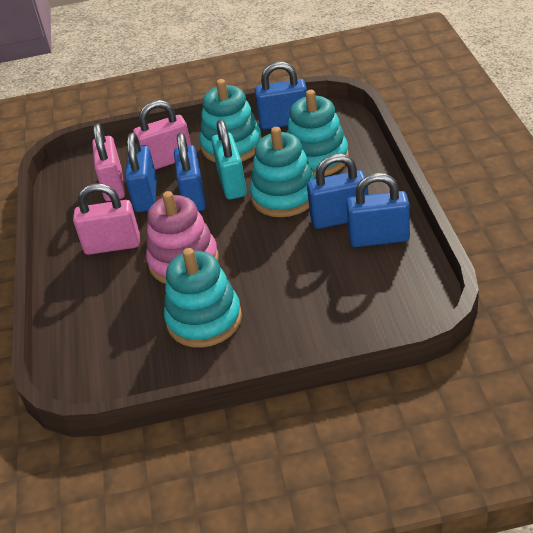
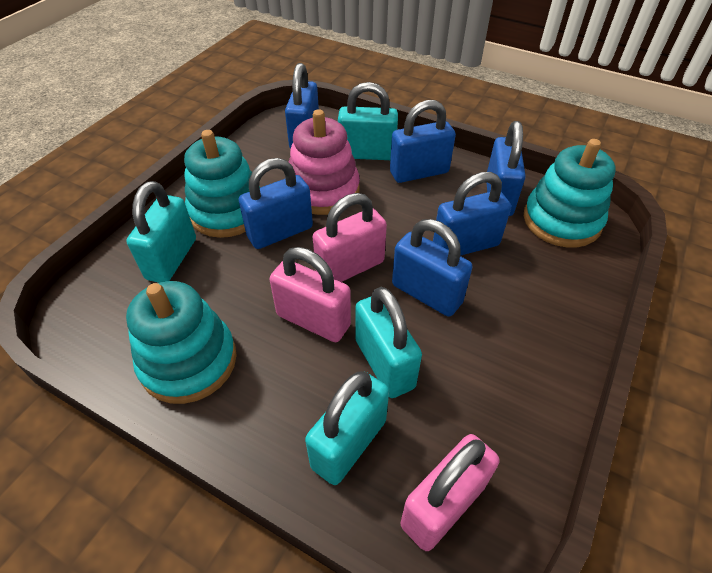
blue padlock: [125,133,157,212] [174,133,206,211] [255,62,307,130] [307,154,368,229] [346,173,410,247] = 5 -> [239,158,313,249] [285,63,319,149] [390,100,456,183] [392,219,473,317] [433,172,511,256] [487,121,526,216] = 6
turquoise padlock: [212,120,247,200] = 1 -> [126,181,196,283] [305,371,389,485] [338,82,398,160] [355,287,422,398] = 4
turquoise stacking toy: [164,248,242,348] [200,79,262,163] [250,127,316,217] [287,90,349,177] = 4 -> [126,281,236,404] [184,130,260,238] [524,139,616,247] = 3

